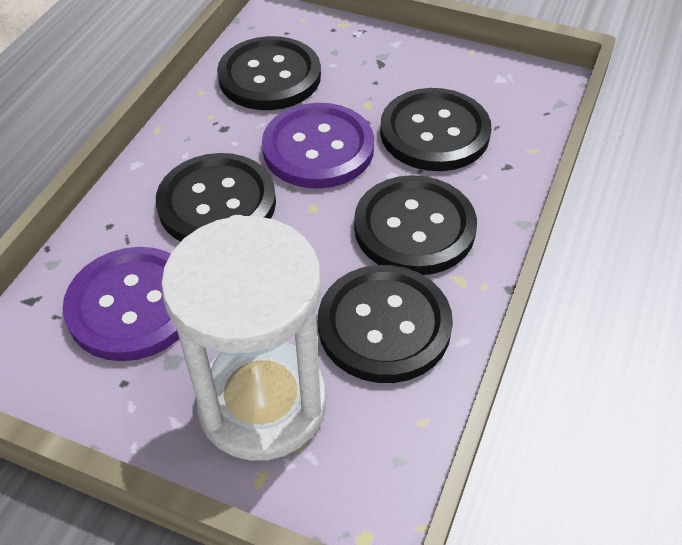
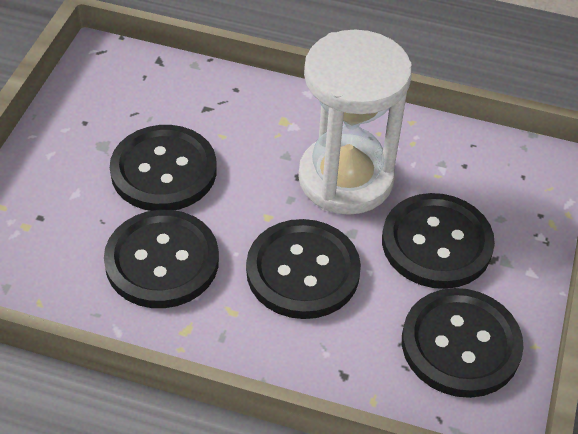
purple button: [63,247,179,361] [262,103,374,189] = 2 -> none = 0

